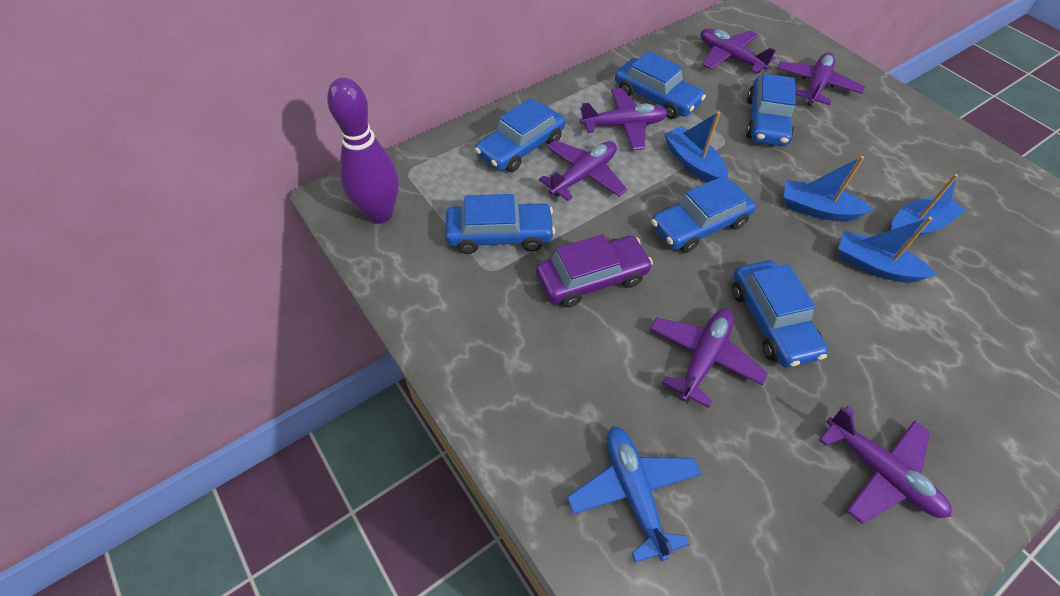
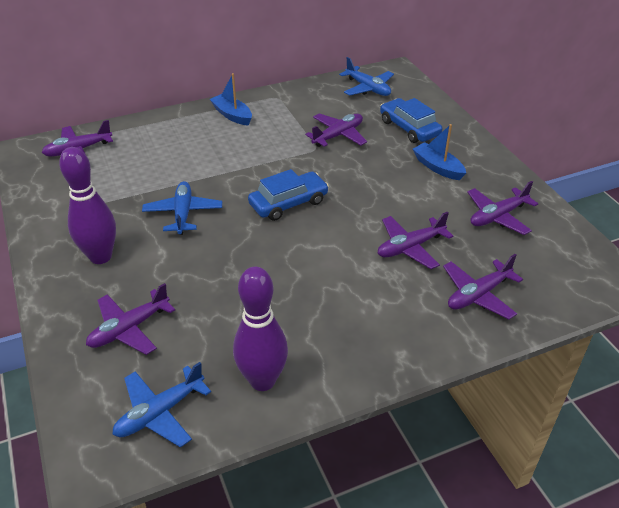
blue boat: [664,111,728,182] [784,156,874,221] [839,217,937,283] [891,174,966,239] = 4 -> [210,73,252,126] [413,124,466,180] = 2
blue car: [445,194,555,254] [475,98,565,172] [615,51,706,119] [651,176,756,253] [732,260,828,368] [746,73,796,146] = 6 -> [248,169,329,221] [380,98,442,143] = 2
blue plane: [567,426,701,563] = 1 -> [112,362,211,448] [142,181,222,235] [339,57,394,96] = 3
purple bowling pin: [327,78,399,224] = 1 -> [59,147,116,264] [233,267,288,391] = 2
purple car: [536,234,653,308] = 1 -> none = 0

